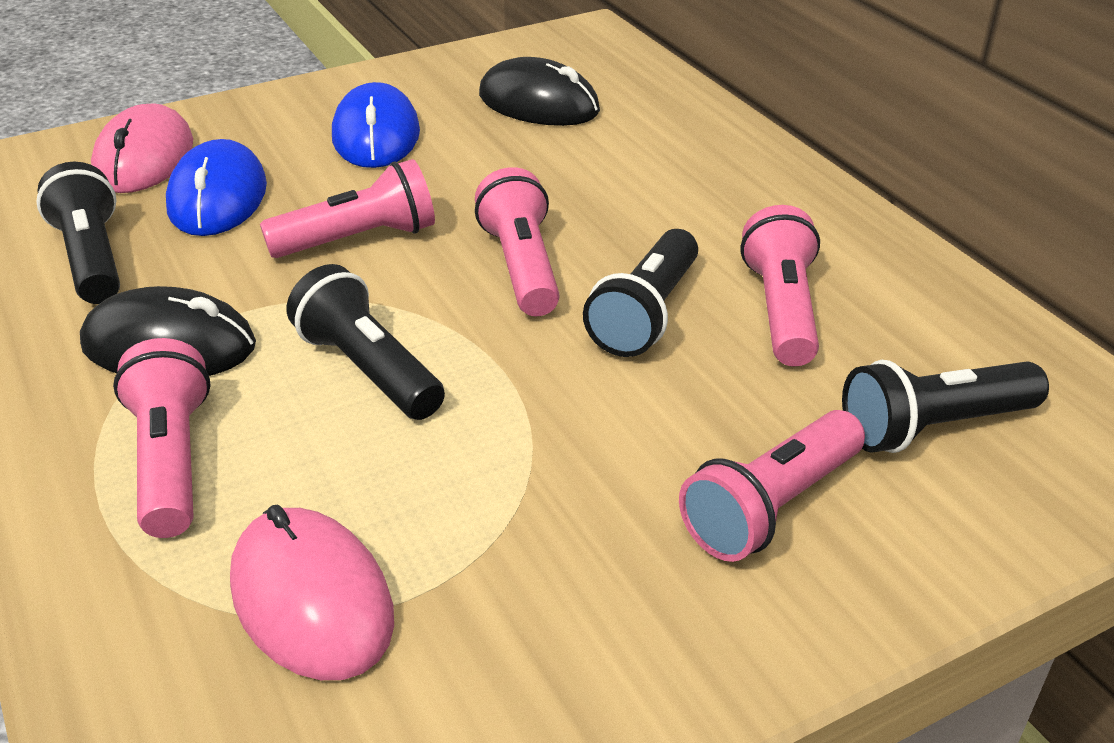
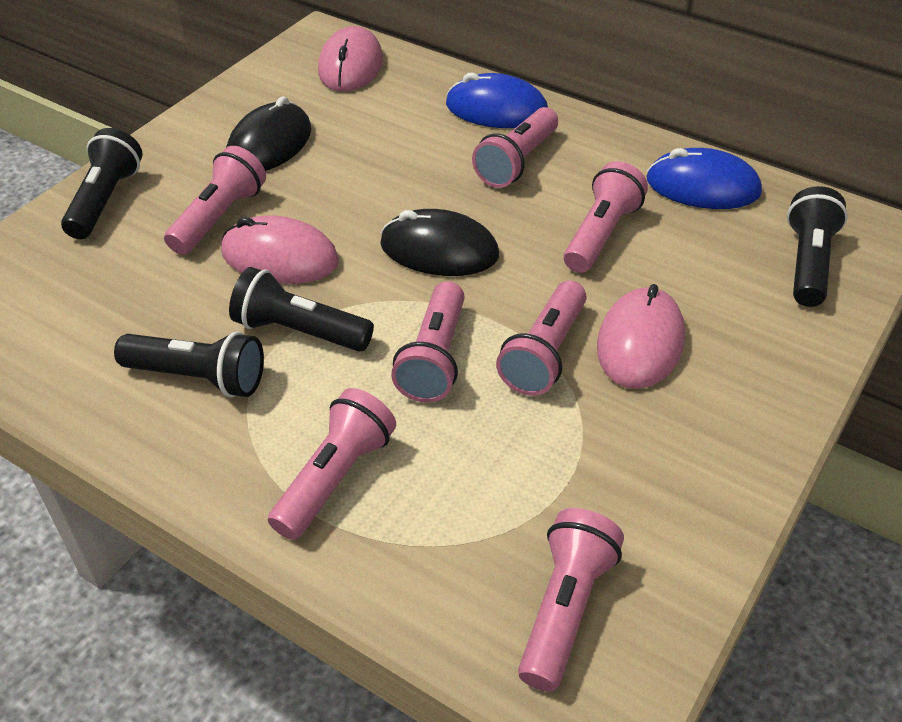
pink flashlight: [113,338,211,538] [260,159,435,258] [475,167,560,316] [679,410,865,562] [741,205,820,366] = 5 -> [164,146,266,255] [268,388,396,540] [391,281,465,403] [472,107,558,188] [496,281,587,396] [518,508,624,692] [563,161,648,273] = 7
pink mouse: [91,103,193,193] [230,505,394,680] = 2 -> [221,215,339,284] [318,26,383,92] [597,284,685,389] = 3

